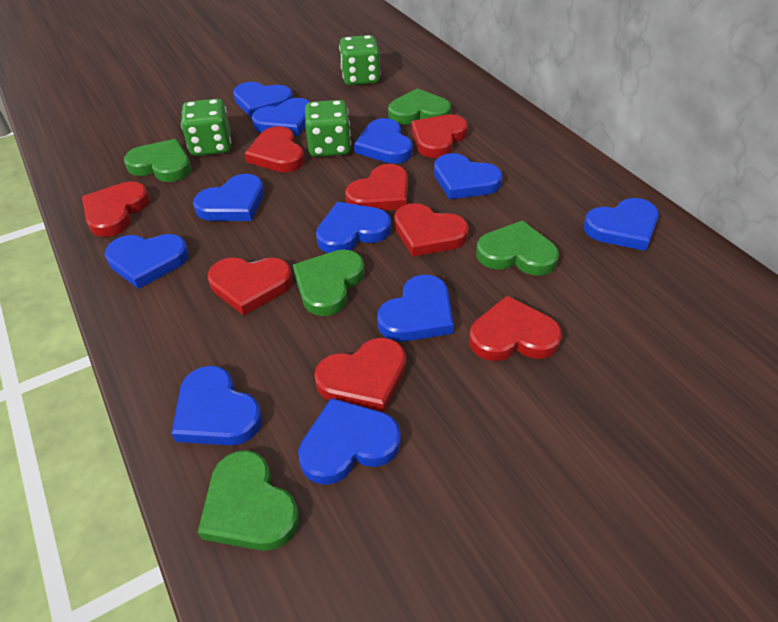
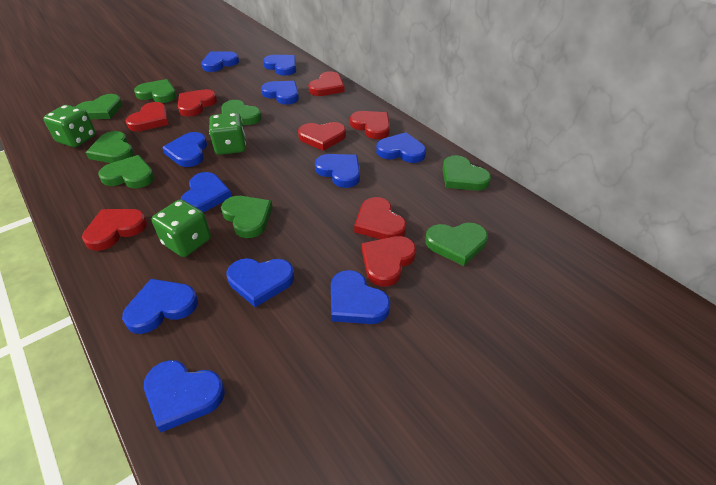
green heart: [124,139,191,182] [198,450,299,551] [293,249,365,316] [388,88,451,125] [476,220,559,275] = 5 -> [76,94,122,119] [86,131,134,163] [98,155,154,188] [134,79,176,103] [221,100,262,125] [221,196,273,238] [426,223,488,266] [442,155,491,191] = 8

